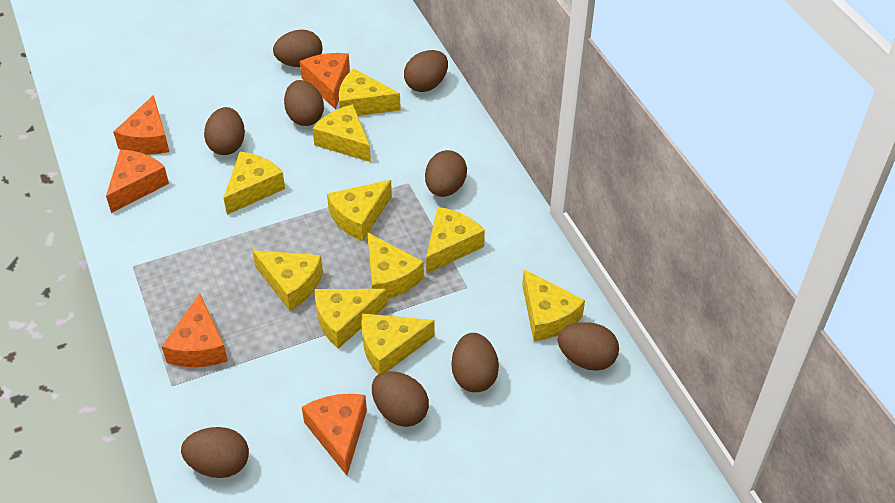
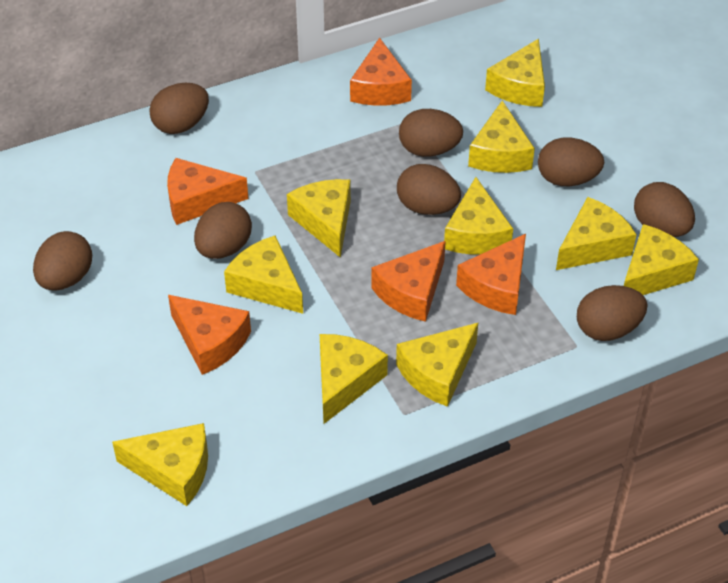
brown egg: [181,427,249,478] [204,107,245,155] [273,30,322,67] [284,80,324,126] [372,371,429,427] [404,50,448,92] [425,150,467,197] [452,333,499,392] [558,322,619,371] = 9 -> [33,231,92,290] [149,83,209,134] [194,202,252,259] [397,164,461,215] [399,109,463,157] [538,138,604,186] [577,285,648,341] [634,182,695,237] = 8

